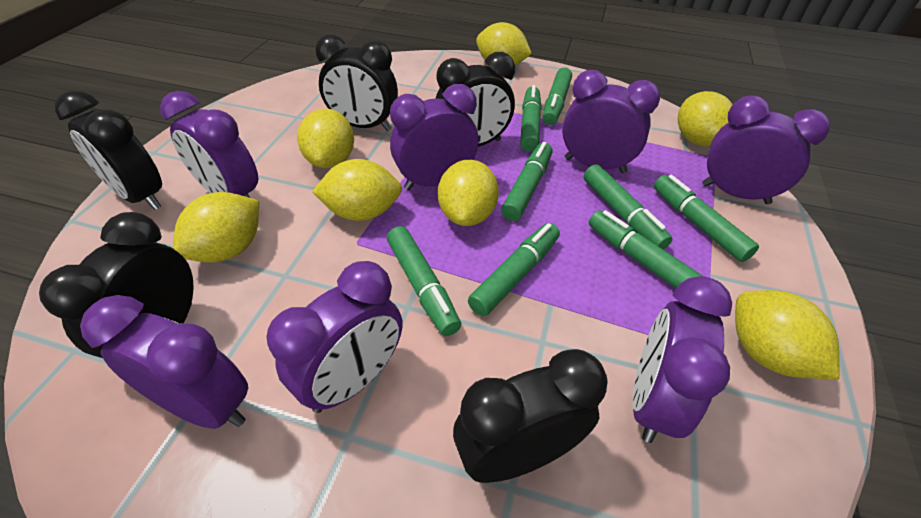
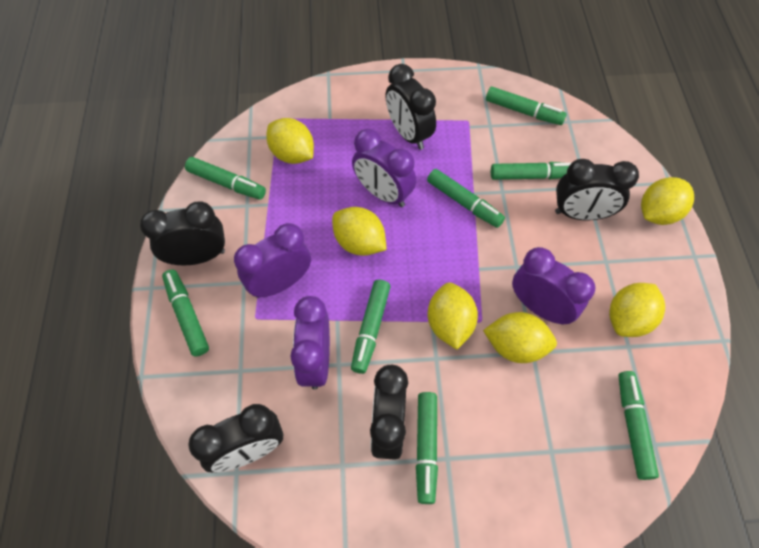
purple clock: [80,295,248,429] [160,91,258,198] [266,261,403,413] [390,84,479,190] [562,70,660,173] [632,276,732,443] [702,95,830,204] = 7 -> [234,223,311,298] [290,296,330,390] [352,129,416,207] [512,247,595,325] = 4
yellow lemon: [173,192,259,262] [297,108,354,168] [312,159,402,221] [438,160,499,226] [476,22,532,66] [678,91,733,146] [735,290,840,380] = 7 -> [266,118,314,164] [332,207,387,256] [428,283,478,350] [483,312,557,363] [609,283,665,337] [641,177,694,225] = 6

